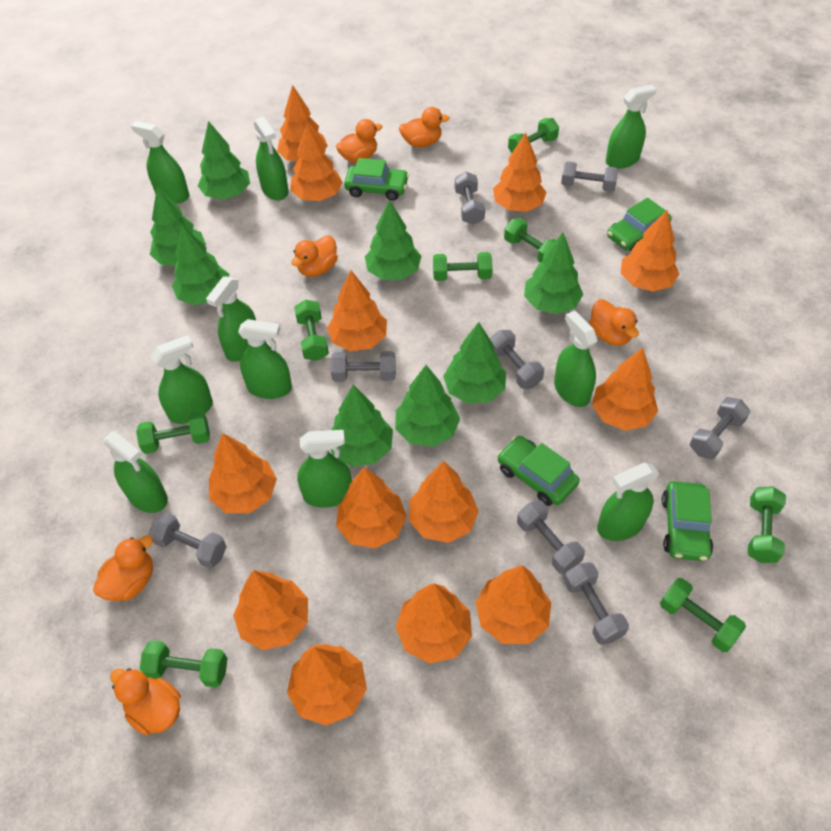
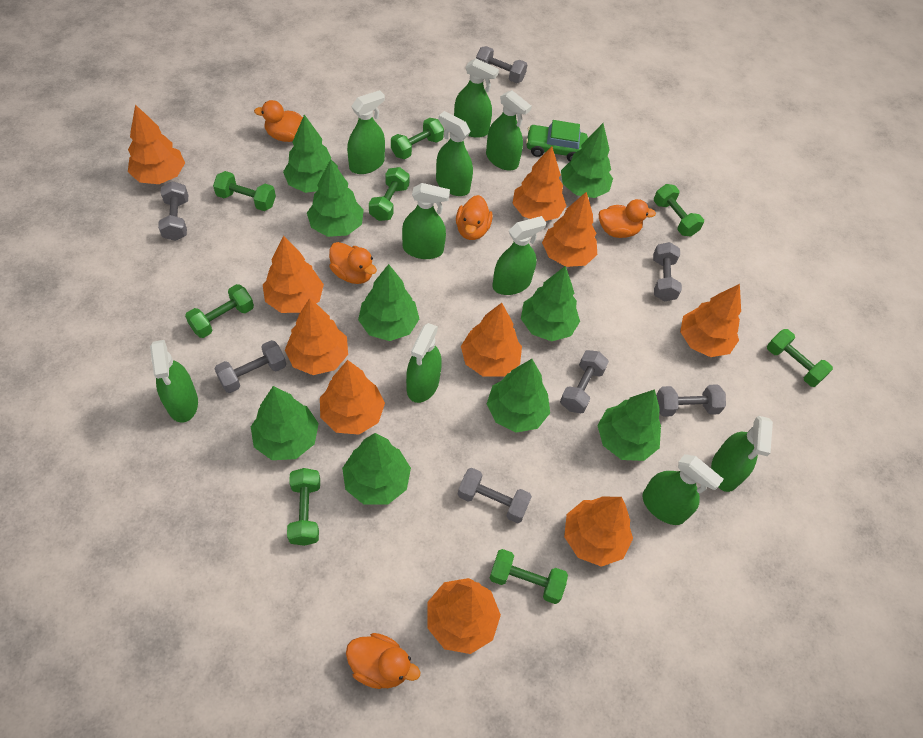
green car: [344,158,409,201] [498,436,580,506] [607,198,671,251] [662,481,713,561] = 4 -> [526,120,588,162] = 1
green tree: [150,187,206,266] [172,225,229,305] [198,121,250,199] [331,385,393,467] [365,200,421,280] [395,365,460,447] [443,322,506,404] [524,232,583,314] = 8 -> [251,386,319,460] [283,114,338,193] [307,159,364,237] [342,433,411,505] [358,264,419,341] [487,359,550,433] [521,266,580,341] [561,123,613,198] [597,389,661,461] = 9
grey dumbbell: [149,512,227,569] [331,351,396,382] [455,171,485,225] [490,330,544,389] [517,500,585,574] [561,161,618,192] [564,562,629,645] [690,397,750,459] = 8 -> [158,181,188,241] [214,340,286,393] [458,468,532,523] [476,46,527,83] [560,350,609,413] [653,242,682,301] [656,384,726,417] = 7
orange duck: [93,535,153,601] [110,668,181,735] [291,235,338,277] [336,119,382,163] [399,107,450,147] [589,300,639,346] = 6 -> [254,100,303,142] [329,242,377,284] [346,633,420,689] [456,195,493,240] [599,199,656,238] = 5
orange tree: [209,433,277,513] [233,570,308,650] [277,85,328,161] [287,644,367,726] [290,123,343,201] [327,270,387,351] [336,467,407,548] [396,584,472,664] [409,461,479,543] [476,565,551,644] [493,132,547,212] [592,348,658,431] [621,210,679,292] = 13 -> [128,104,185,184] [263,236,324,313] [285,298,348,375] [320,360,385,435] [427,578,501,654] [461,303,522,377] [512,146,567,221] [542,192,597,267] [564,496,633,567] [680,284,741,357] = 10

